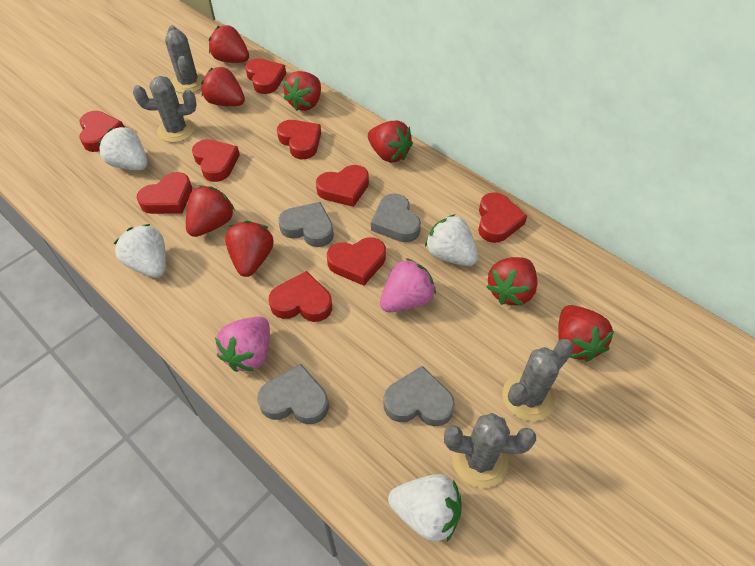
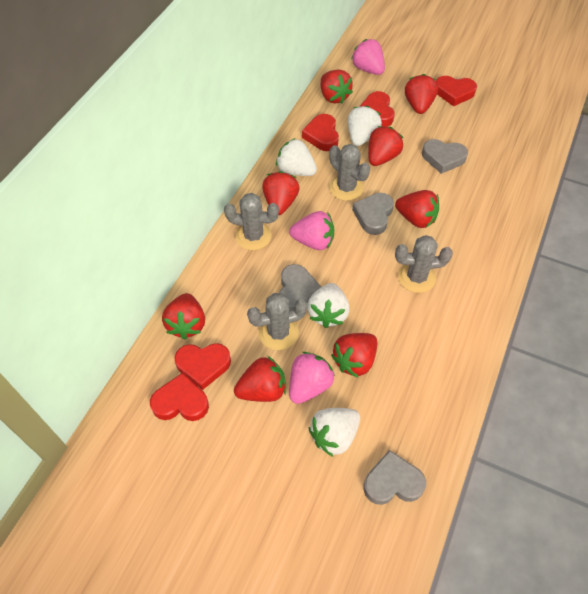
pink strawberry: [215,317,270,372] [380,258,436,312] = 2 -> [289,211,334,250] [289,352,335,404] [351,39,385,75] = 3
red heart: [79,111,124,152] [137,172,192,214] [192,139,240,182] [245,58,286,94] [269,271,332,322] [277,120,321,159] [316,165,369,207] [327,237,386,286] [478,192,527,243] = 9 -> [150,373,209,421] [174,343,231,390] [302,114,339,151] [359,91,395,127] [436,76,477,106] = 5

